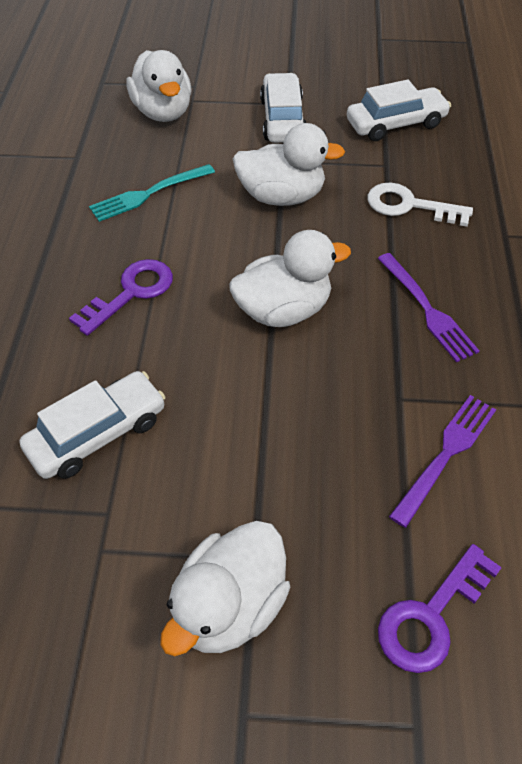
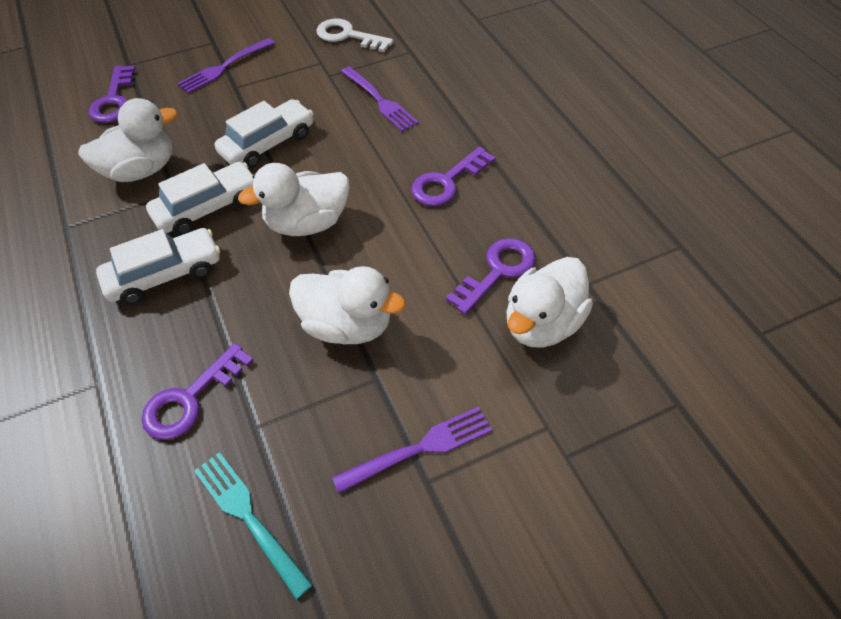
purple fork: [377,253,480,362] [389,395,496,528] = 2 -> [178,38,275,93] [332,407,492,493] [341,66,419,132] = 3
purple key: [69,259,173,336] [378,544,502,673] = 2 -> [88,66,136,123] [141,343,254,440] [411,146,496,206] [446,238,536,315] = 4

